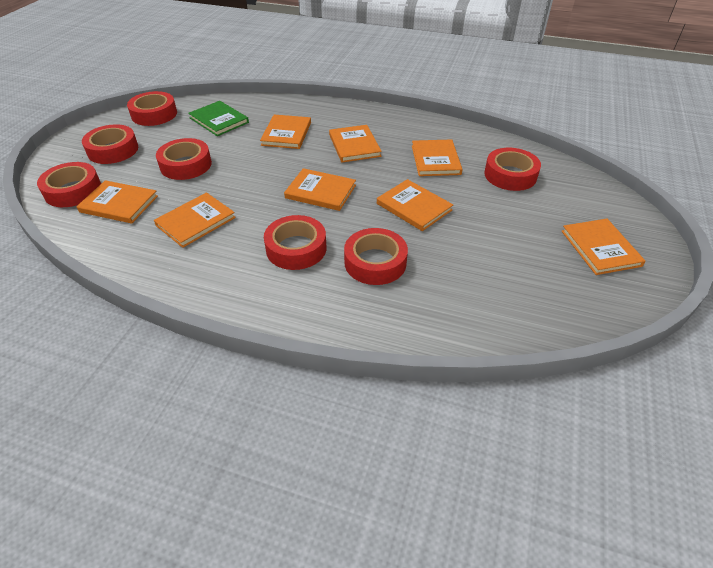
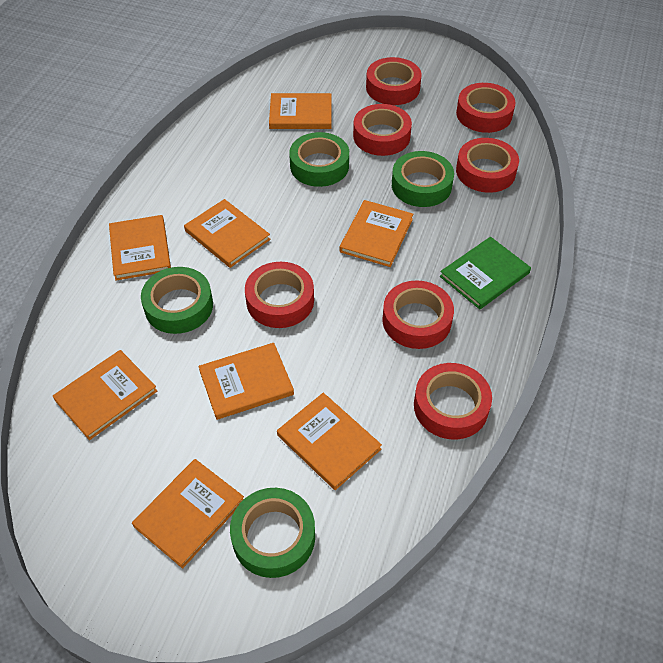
green tape: none = 0 -> [141,267,213,334] [230,488,315,578] [289,132,349,187] [392,151,454,207] = 4

